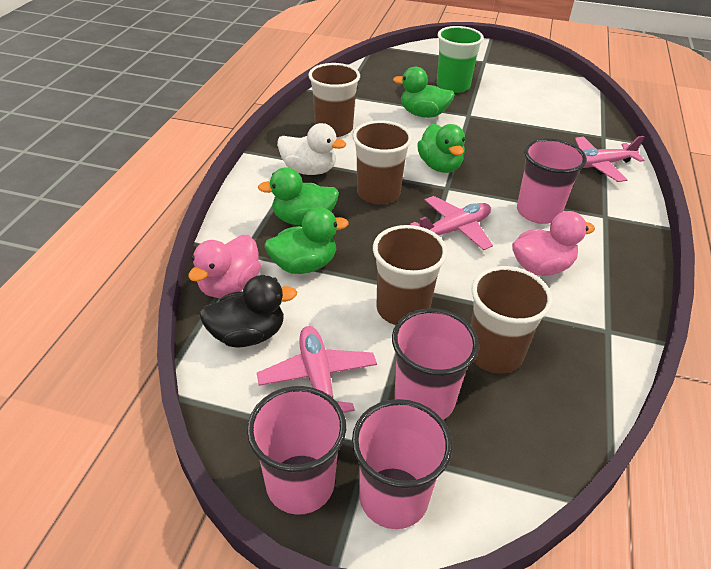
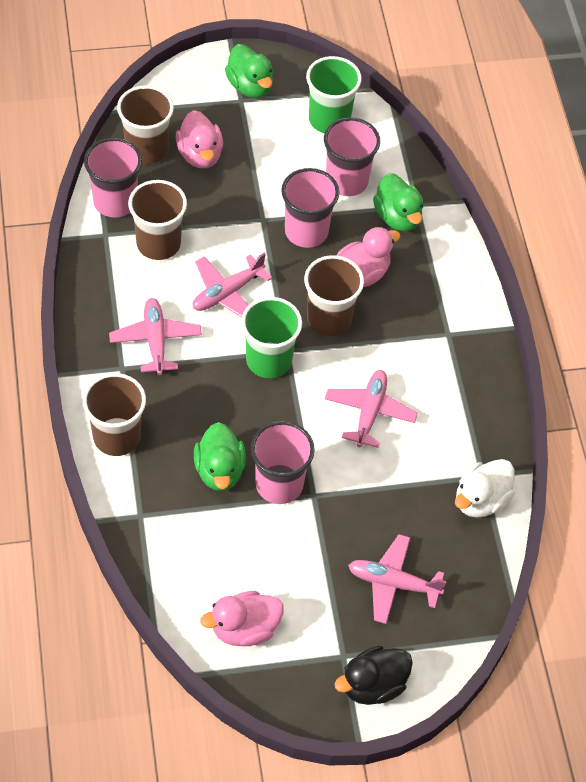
green cup: [437,26,484,93] = 1 -> [241,297,302,378] [306,56,362,133] = 2
green duck: [258,167,339,225] [265,207,349,274] [393,67,455,118] [417,124,465,173] = 4 -> [194,422,246,491] [225,44,273,98] [373,173,423,231] = 3
pink duck: [188,235,261,298] [512,211,595,276] = 2 -> [176,110,223,168] [200,591,284,646] [337,227,400,287] = 3
pink plane: [257,326,377,413] [410,196,493,250] [575,136,645,182] = 3 -> [109,298,202,375] [193,253,272,317] [325,370,418,448] [348,534,447,624] = 4

